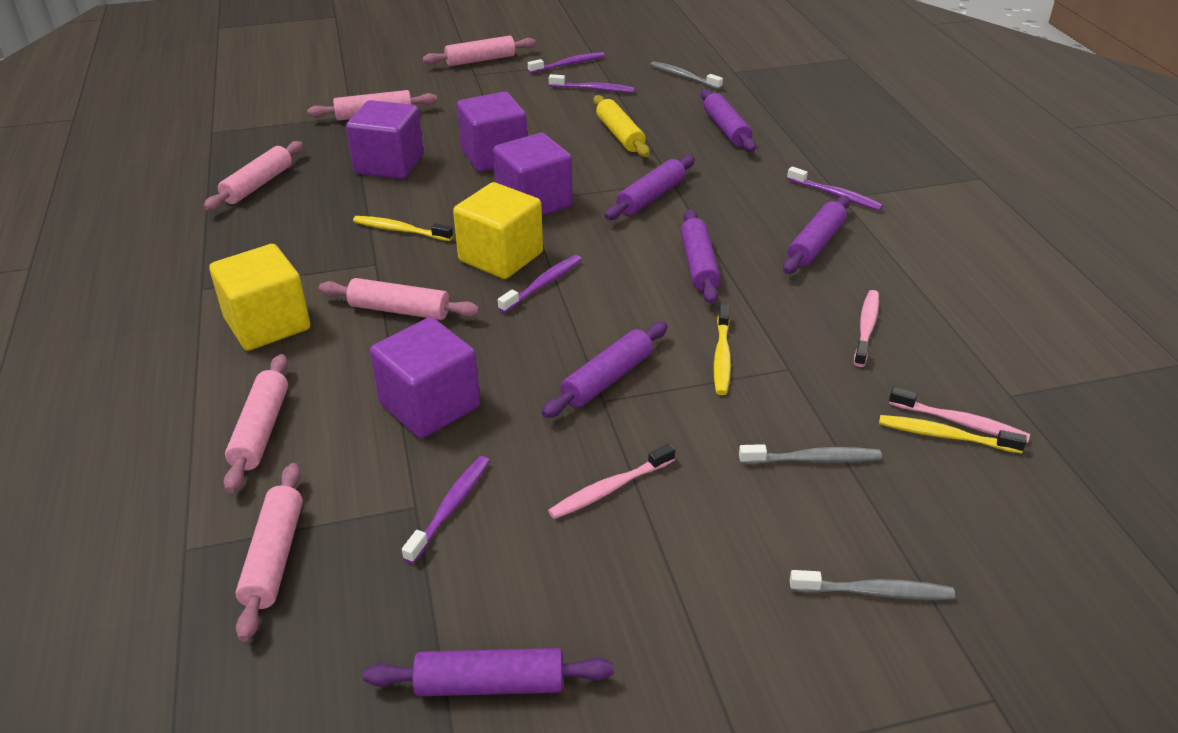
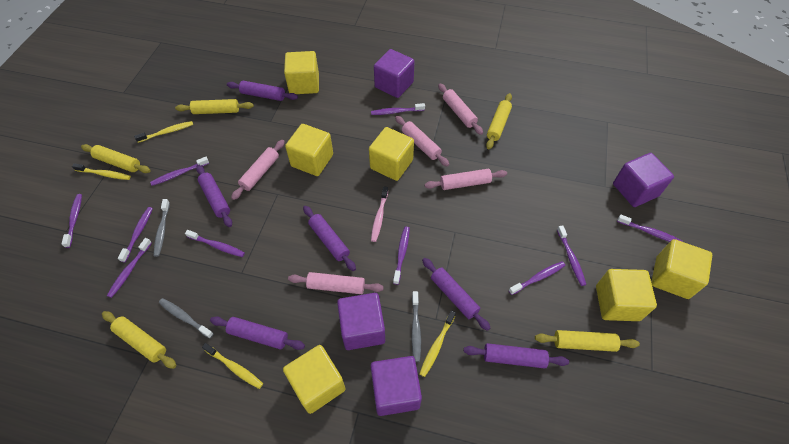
pink rolling pin: [203,141,303,211] [224,354,288,493] [235,463,303,642] [307,90,437,120] [319,278,480,320] [423,36,536,66] = 6 -> [231,140,285,200] [288,272,384,294] [395,116,449,167] [424,169,507,190] [438,83,483,135] = 5
pink toothbrush: [548,444,675,519] [854,290,879,367] [889,387,1030,443] = 3 -> [371,186,388,242] = 1
purple toothbrush: [402,456,490,564] [498,255,582,313] [528,52,605,74] [549,74,635,93] [787,166,883,211] = 5 -> [62,194,82,248] [107,238,152,298] [118,207,153,262] [150,157,209,186] [185,230,245,257] [371,103,425,115] [393,227,410,285] [508,261,565,295] [557,225,586,286] [617,214,683,242] = 10
yellow cube: [209,244,310,351] [453,182,543,279] = 2 -> [283,345,346,414] [284,51,319,94] [285,124,333,176] [369,127,414,181] [596,269,657,321] [651,239,712,299] = 6
yellow rolling pin: [593,95,650,157] = 1 -> [81,144,151,173] [102,311,176,369] [175,99,254,114] [486,93,512,149] [535,330,640,352] = 5
yellow toothbrush: [353,216,453,241] [714,304,731,395] [879,415,1027,453] = 3 -> [72,163,131,180] [134,121,193,143] [202,343,263,389] [419,310,456,377] = 4

